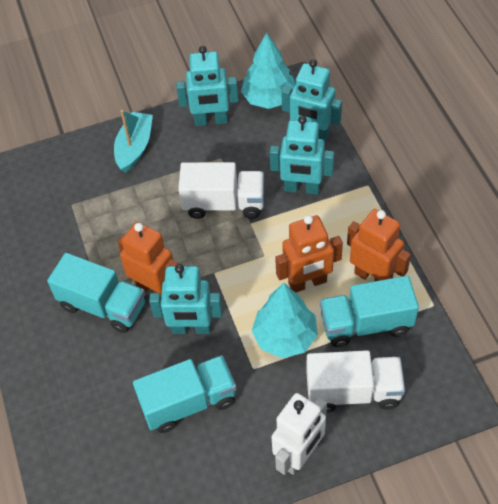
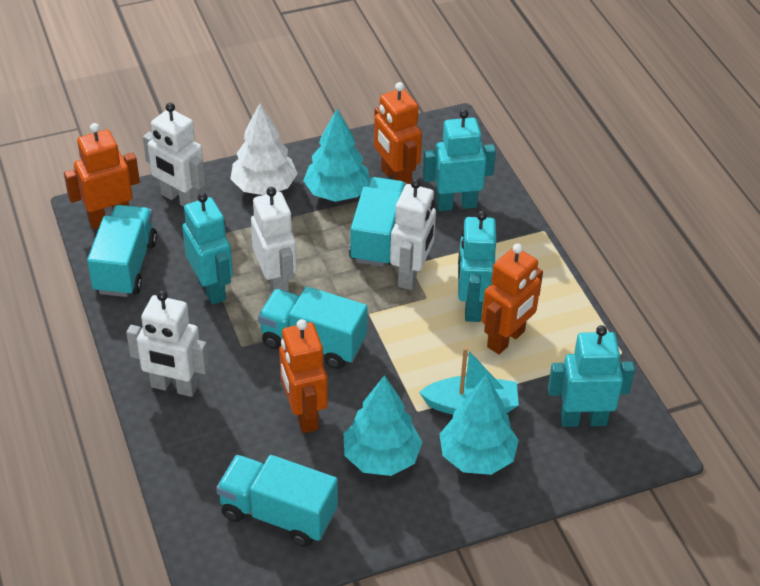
orange robot: [118,222,178,296] [275,215,343,293] [347,209,411,281] = 3 -> [64,123,140,229] [279,319,328,433] [374,82,422,184] [481,243,543,354] = 4
turquoise tree: [241,32,295,109] [252,283,318,358] = 2 -> [303,109,370,202] [344,375,423,476] [439,375,519,475] = 3
turquoise truck: [47,253,145,333] [133,355,237,433] [320,276,419,347] = 3 -> [87,205,157,297] [216,455,338,547] [258,286,368,369] [349,177,406,267] = 4
white robot: [272,393,327,475] = 1 -> [126,290,209,397] [143,103,205,207] [251,187,297,293] [390,179,436,290] = 4
white tree: none = 0 -> [231,103,298,195] = 1
white truck: [178,162,264,219] [306,350,405,412] = 2 -> none = 0

